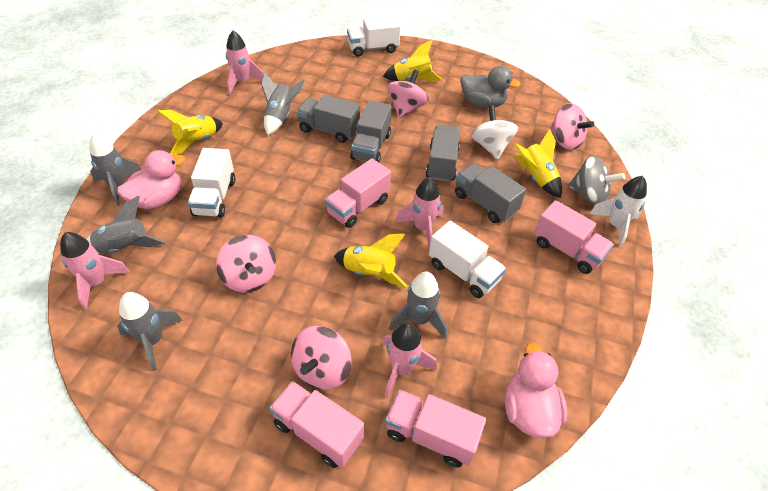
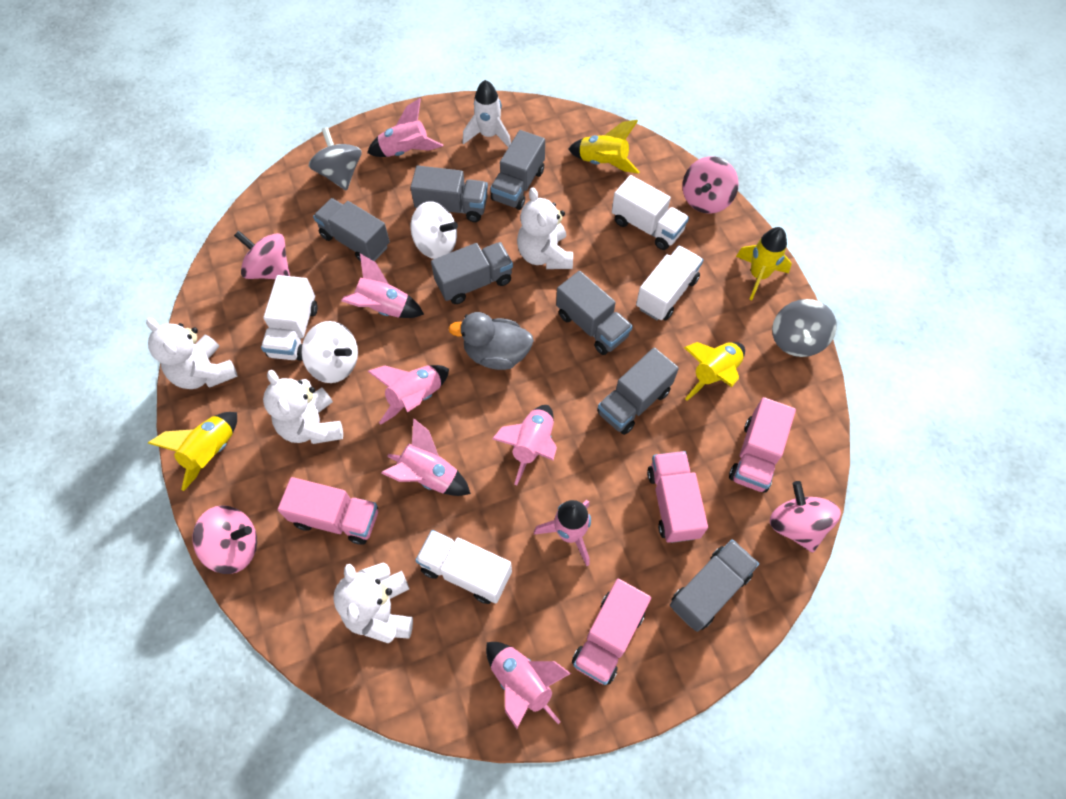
grey rocket: [86,196,166,254] [89,133,142,206] [117,292,183,371] [261,72,305,135] [389,272,447,339] = 5 -> none = 0
grey spinning top: [568,156,625,205] = 1 -> [309,127,361,191] [772,299,837,357] = 2
grey truck: [297,95,360,143] [350,100,392,162] [426,124,460,182] [455,163,526,223] = 4 -> [313,198,390,262] [410,166,488,222] [431,242,513,304] [490,130,545,210] [556,271,633,355] [597,347,679,435] [670,539,759,632] = 7
pink duck: [117,150,185,209] [505,343,567,439] = 2 -> none = 0
pink rocket: [60,232,130,310] [226,30,263,94] [383,323,437,398] [396,177,444,250] = 4 -> [341,254,424,318] [367,98,443,157] [368,365,449,425] [381,419,471,496] [486,642,571,729] [492,405,557,485] [534,500,591,566] = 7
white spinning top: [471,106,518,160] = 1 -> [301,321,358,383] [411,201,458,259] = 2
white teddy bear: none = 0 -> [146,318,237,389] [263,370,343,444] [333,562,413,643] [517,188,573,269] = 4
white truck: [188,148,235,218] [347,16,401,57] [429,221,506,298] = 3 -> [261,275,318,361] [415,530,512,604] [612,175,689,250] [636,246,703,321] = 4

